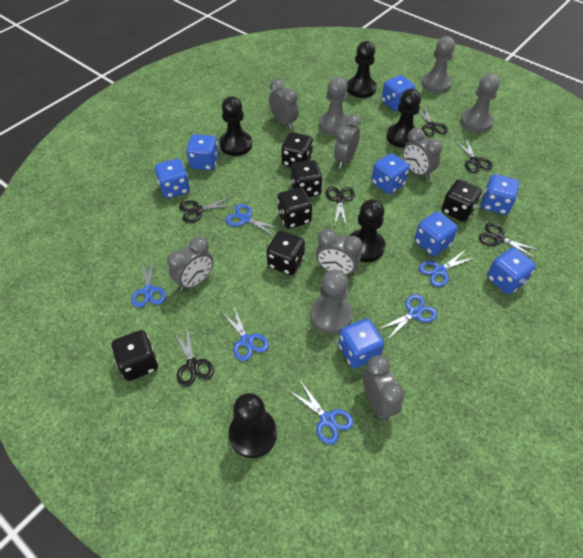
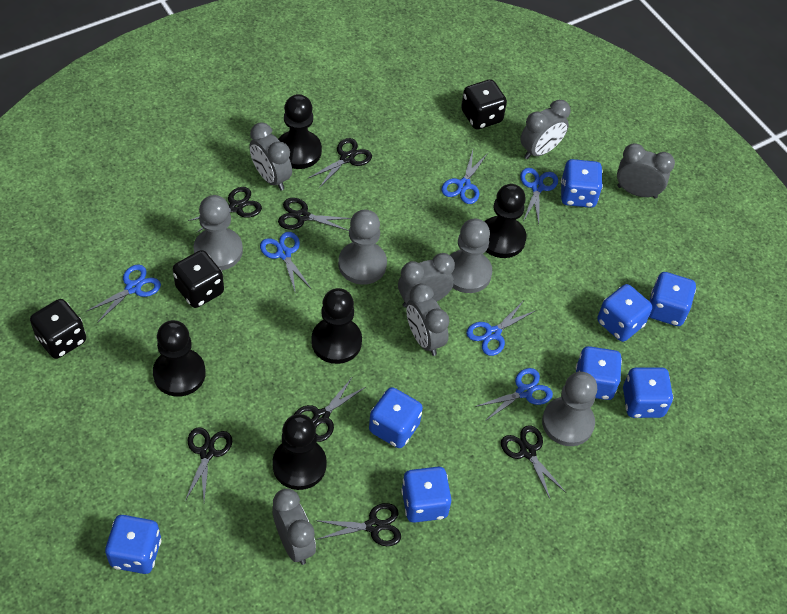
black dice: [111,330,158,381] [267,231,305,275] [277,187,312,229] [281,132,313,167] [290,160,323,197] [442,179,482,222] = 6 -> [30,299,86,359] [173,250,224,308] [461,79,507,130] = 3
black scissors: [174,326,214,387] [179,197,234,223] [325,187,355,227] [419,105,448,137] [454,138,493,173] [479,222,539,259] = 6 -> [185,427,232,501] [188,187,262,233] [278,198,352,231] [294,376,365,442] [307,138,372,188] [315,503,401,546] [501,426,566,501] = 7

